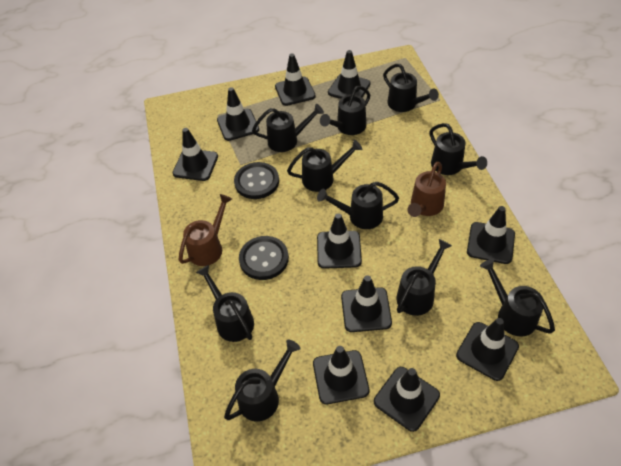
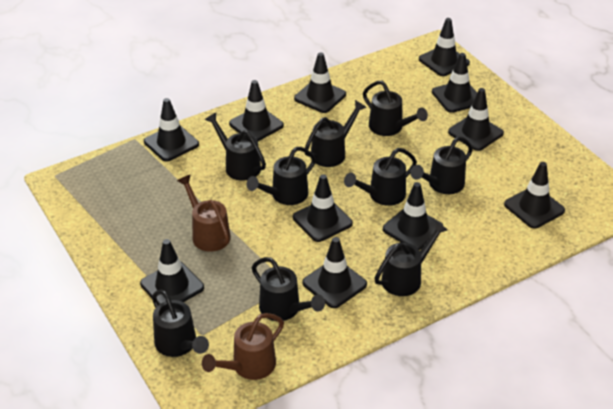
black button: [234,162,279,199] [239,236,289,280] = 2 -> none = 0
black traffic cone: [173,128,218,181] [217,87,259,141] [275,54,316,106] [313,346,369,404] [317,213,362,269] [328,50,371,99] [341,275,392,332] [374,367,440,432] [456,318,519,381] [467,206,515,264] = 10 -> [140,239,204,304] [144,98,199,162] [229,80,284,141] [293,174,353,242] [294,52,346,113] [302,237,367,308] [383,182,444,250] [419,18,470,76] [432,53,477,113] [448,88,504,151] [504,162,565,229] = 11
black watering can: [196,265,254,342] [224,340,301,422] [252,104,324,152] [287,140,362,192] [317,182,399,229] [320,86,370,135] [383,64,439,112] [396,239,452,316] [430,123,487,175] [480,259,555,337] = 10 -> [152,290,209,357] [205,113,266,181] [247,147,316,205] [252,257,325,321] [305,100,367,167] [344,148,417,206] [363,81,428,136] [374,221,448,296] [411,136,473,194] = 9

